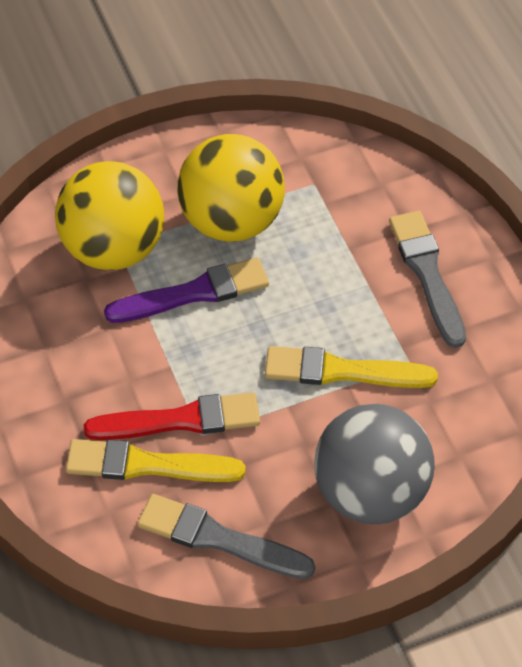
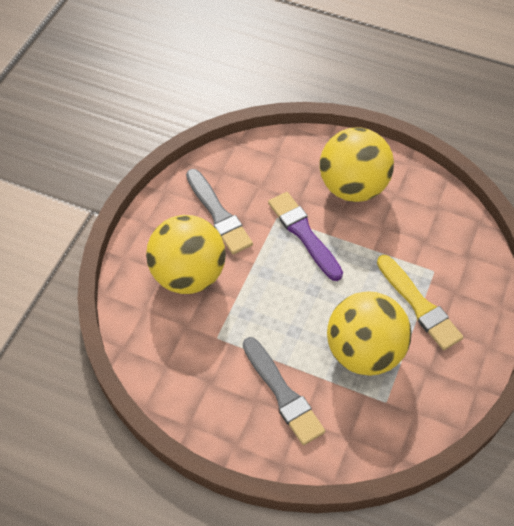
grey ball: [314,404,435,524] = 1 -> none = 0
red brush: [84,392,260,440] = 1 -> none = 0
yellow ball: [55,161,164,270] [177,134,285,242] = 2 -> [146,215,226,294] [320,127,394,202] [327,291,411,376] = 3
yellow brush: [66,439,245,482] [265,346,438,388] = 2 -> [377,255,463,350] = 1

